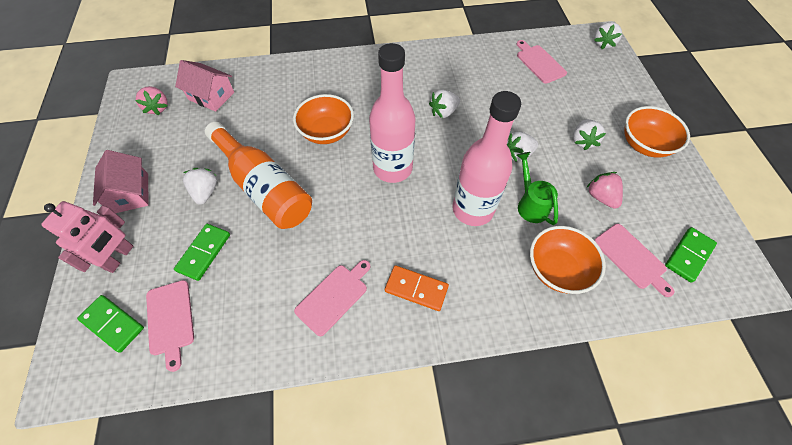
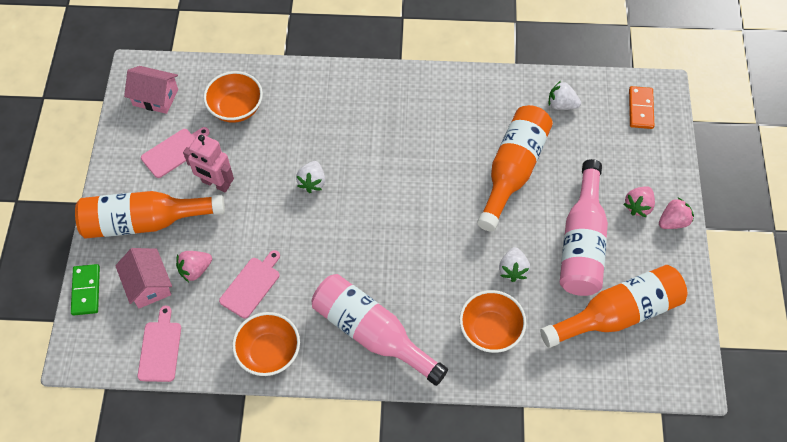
green domino: [77,295,144,353] [174,224,230,281] [665,227,717,283] = 3 -> [71,264,100,315] = 1
green watering can: [517,152,558,225] = 1 -> none = 0
orange bottle: [205,122,312,229] = 1 -> [75,191,225,239] [477,105,553,231] [540,265,687,348] = 3
pink cutting board: [146,280,194,372] [294,260,370,336] [517,40,567,84] [594,224,674,297] = 4 -> [138,306,181,382] [141,127,210,178] [219,250,280,319] = 3
pink strawberry: [135,86,167,115] [586,172,623,209] = 2 -> [176,251,212,282] [624,186,655,217] [659,198,694,229] = 3
white strawberry: [183,168,217,205] [429,89,460,118] [507,132,538,162] [573,119,606,150] [594,22,622,49] = 5 -> [296,161,325,193] [499,247,530,282] [549,81,581,110] = 3

